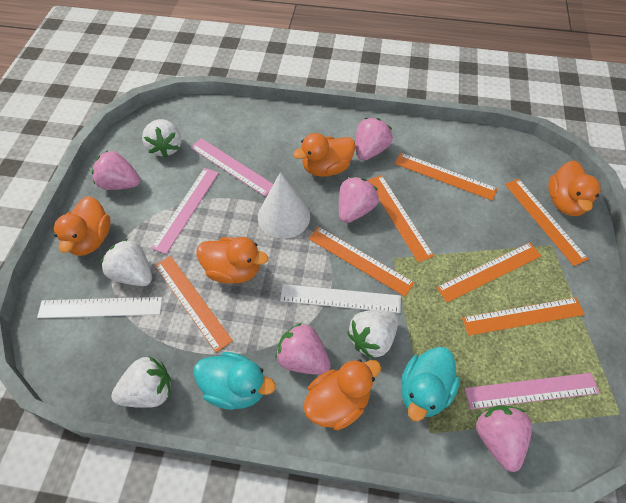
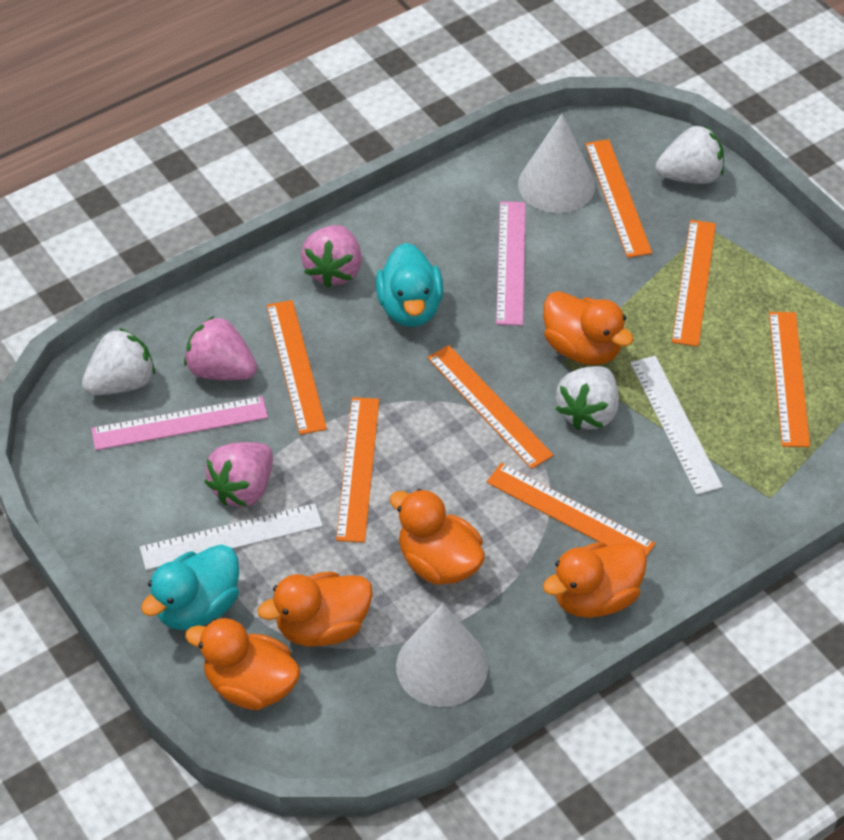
pink ruler: [151,168,219,254] [190,138,273,196] [464,373,600,409] = 3 -> [91,396,268,450] [496,201,526,326] = 2
pink strawberry: [91,150,140,190] [276,323,331,375] [339,176,379,223] [356,118,393,161] [476,405,532,472] = 5 -> [184,316,257,380] [205,442,273,507] [301,225,362,288] = 3
white cone: [258,172,310,239] = 1 -> [396,603,488,707] [518,114,595,213] = 2
white strawberry: [101,239,152,286] [111,356,171,408] [142,119,181,158] [347,310,398,359] = 4 -> [82,328,155,395] [556,366,619,430] [656,126,724,184] = 3

